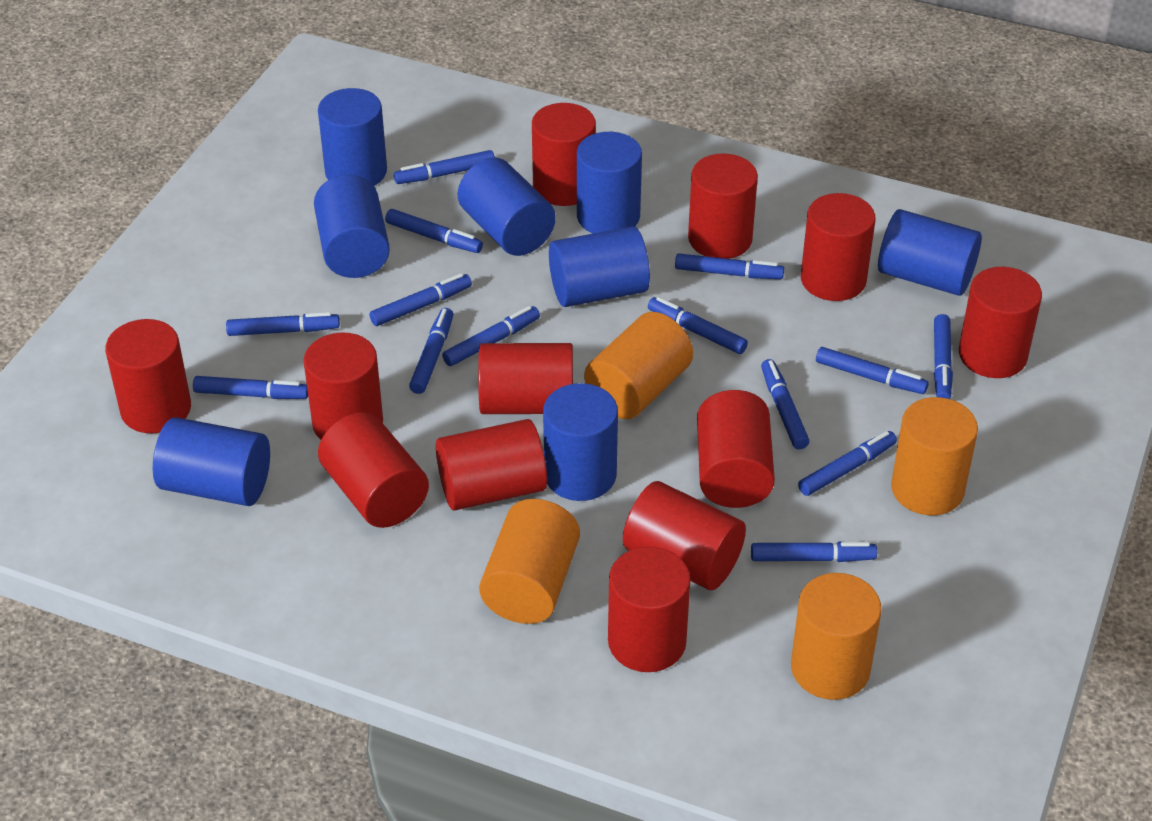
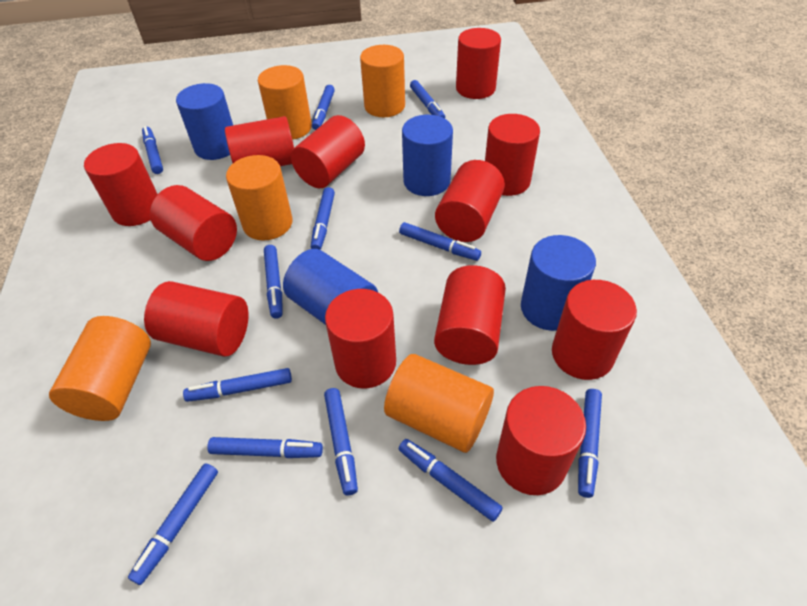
blue cylinder: [153,417,270,506] [314,175,390,278] [318,88,387,186] [458,157,556,256] [543,383,618,501] [549,227,650,307] [577,132,642,234] [878,209,982,296] = 8 -> [176,83,233,160] [283,249,378,325] [402,115,453,196] [521,235,596,331] = 4
blue marker: [193,376,308,399] [226,312,340,336] [369,273,472,326] [385,209,483,253] [394,150,495,184] [409,308,453,394] [442,306,540,366] [648,297,748,354] [675,253,784,279] [751,542,877,562] [761,359,809,449] [798,431,897,496] [816,347,929,394] [934,314,953,399] = 14 -> [128,463,218,585] [142,126,163,174] [183,368,292,402] [207,437,323,458] [264,245,282,319] [311,187,335,250] [312,85,335,130] [324,388,358,495] [399,222,481,261] [399,439,503,522] [410,80,445,118] [578,389,602,498] = 12
orange cylinder: [479,499,580,624] [584,312,693,419] [791,573,881,700] [891,397,978,515] = 4 -> [49,316,151,421] [226,155,293,240] [258,65,312,140] [360,45,405,117] [384,354,494,453] = 5

